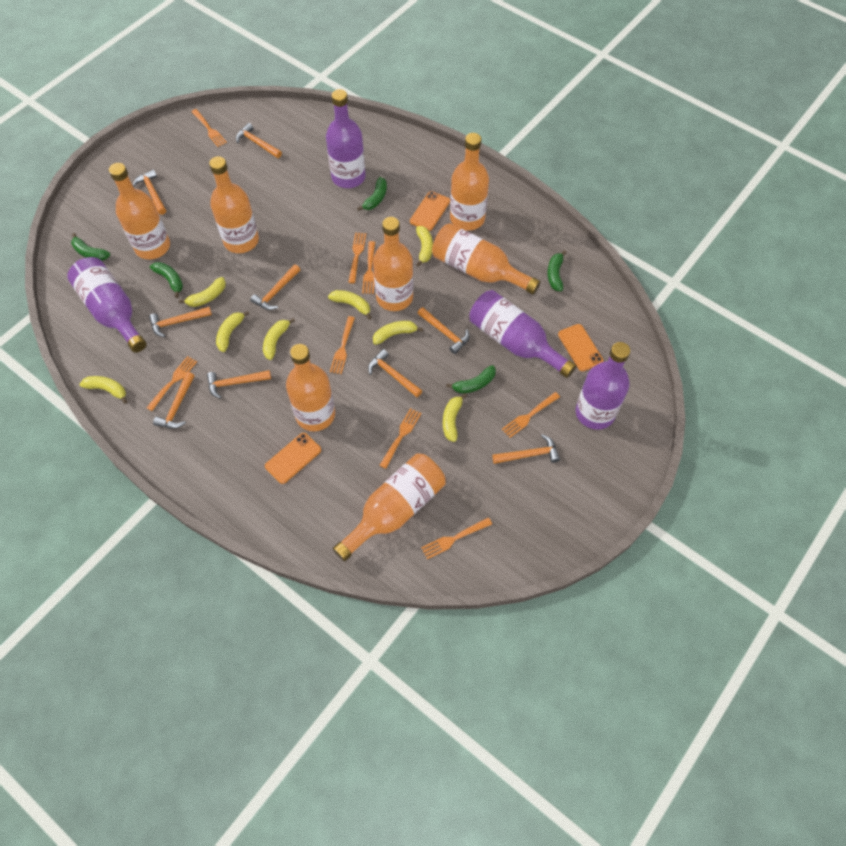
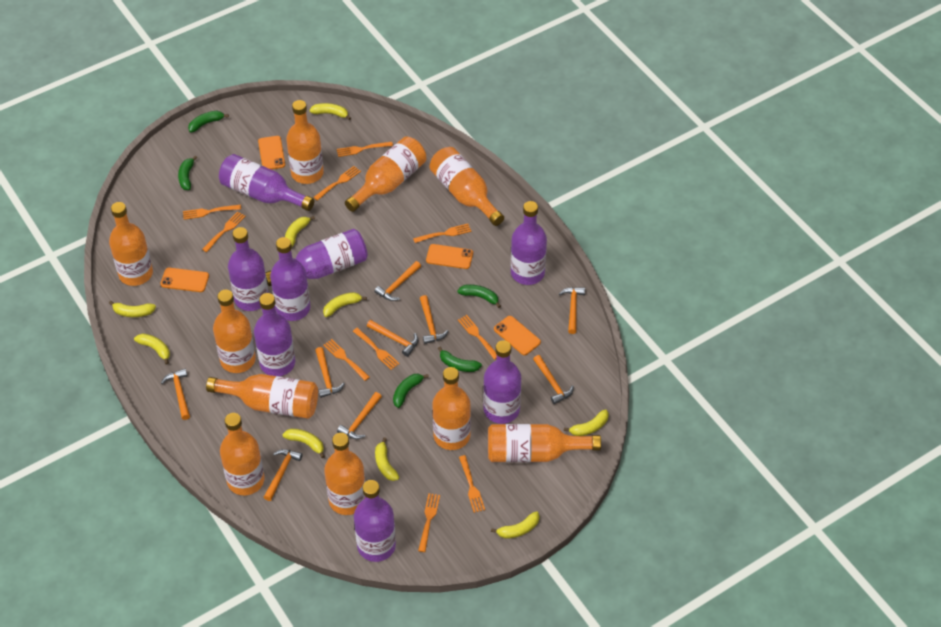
orange bottle: [109,163,170,259] [209,156,259,253] [286,344,335,431] [333,453,446,562] [373,217,413,311] [432,223,540,295] [450,133,489,231] = 7 -> [109,202,153,286] [206,374,318,419] [213,290,256,373] [220,413,265,495] [286,100,324,184] [324,433,365,515] [345,137,426,212] [430,147,504,226] [432,367,471,450] [488,424,601,462] = 10
orange fork: [146,356,197,411] [191,109,227,147] [330,316,355,374] [348,232,366,284] [362,241,375,294] [379,408,421,469] [421,518,492,559] [502,392,560,438] = 8 -> [183,205,241,220] [202,211,246,252] [314,166,361,201] [323,339,370,381] [337,142,393,157] [353,328,400,370] [413,224,471,243] [418,493,440,552] [458,315,497,360] [459,455,485,513] = 10
orange phone: [265,433,321,484] [410,191,450,231] [558,324,604,371] = 3 -> [161,268,209,292] [258,136,285,169] [426,244,473,269] [494,316,541,355] = 4
purple bottle: [67,257,147,353] [326,89,366,188] [469,290,576,378] [576,342,630,430] = 4 -> [219,154,315,211] [228,227,269,311] [254,293,295,376] [266,229,368,286] [270,237,310,321] [354,480,396,562] [483,340,521,424] [511,201,547,285] = 8
yellow banana: [79,376,127,404] [179,277,226,307] [216,311,250,352] [263,318,295,360] [328,290,372,319] [373,321,423,345] [416,226,433,267] [443,393,467,442] = 8 -> [109,301,156,317] [134,333,170,365] [283,429,325,458] [285,216,315,247] [309,103,351,120] [323,292,367,317] [375,437,399,481] [491,511,540,539] [564,409,609,436] = 9

